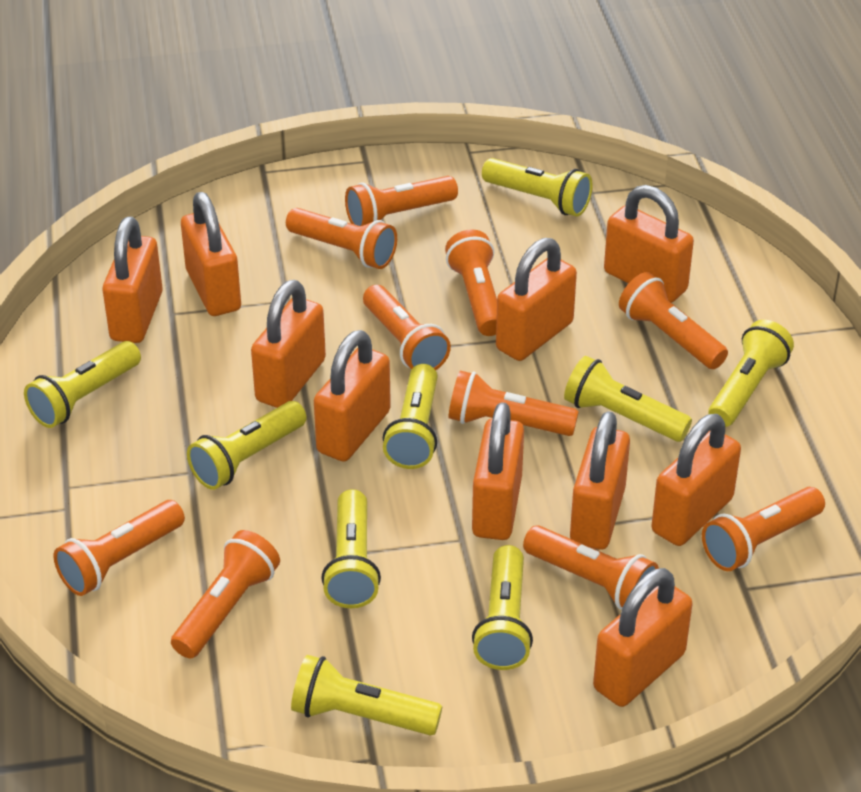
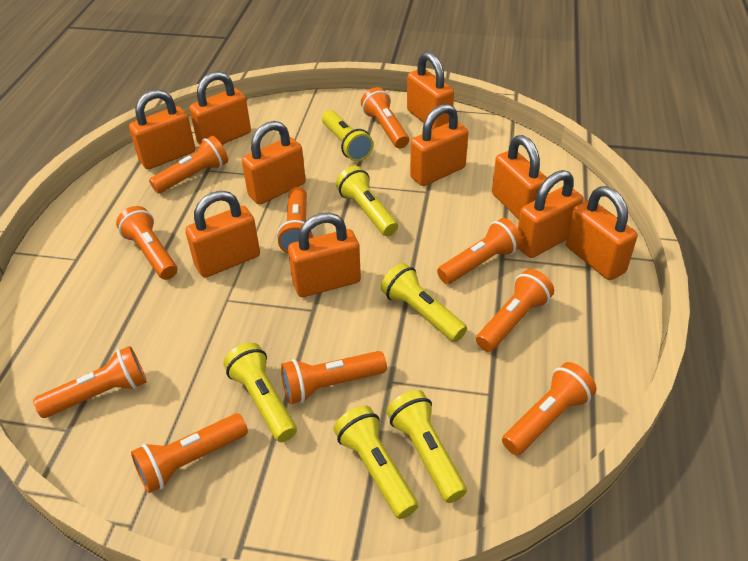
yellow flashlight: [24,341,141,428] [187,401,306,490] [291,655,442,736] [321,489,381,608] [383,364,438,469] [472,545,533,670] [482,158,593,217] [564,356,692,442] [708,320,794,427] = 9 -> [223,342,297,442] [322,110,374,162] [334,406,418,519] [336,166,398,236] [381,263,467,342] [386,390,467,503] = 6

